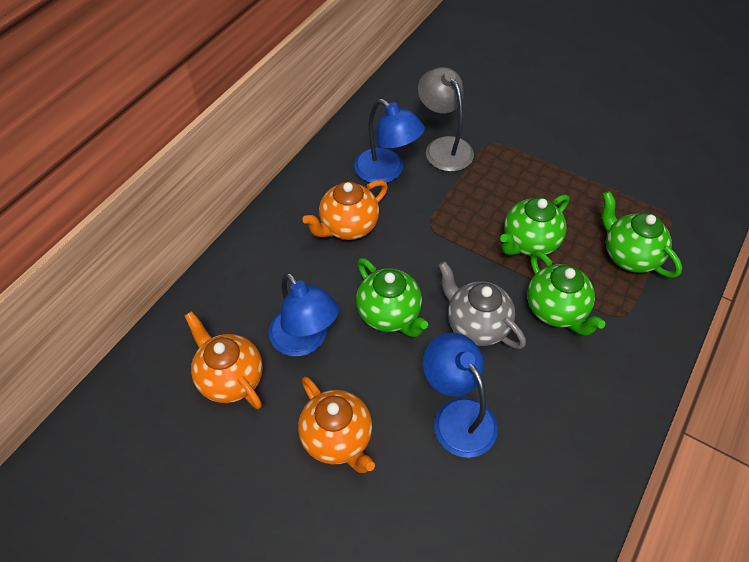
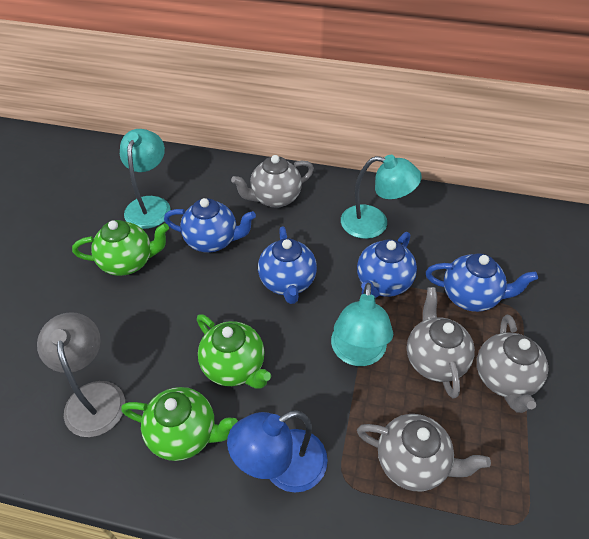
blue lamp: [269,272,339,356] [354,99,425,183] [423,333,498,458] = 3 -> [227,410,328,493] = 1
blue teapot: none = 0 -> [164,198,256,253] [258,226,317,304] [357,232,417,298] [426,253,538,312] = 4
green teapot: [356,258,428,337] [500,194,570,256] [527,251,605,336] [602,191,682,278] = 4 -> [72,220,169,276] [121,387,238,461] [197,314,271,389] = 3
grey teapot: [438,261,526,349] = 1 -> [231,155,314,208] [357,414,491,491] [407,287,475,398] [477,315,548,413] = 4
orange teapot: [185,311,263,409] [298,377,375,473] [302,180,388,240] = 3 -> none = 0
turquoise lamp: none = 0 -> [120,129,171,229] [331,283,393,366] [341,155,422,239] = 3

